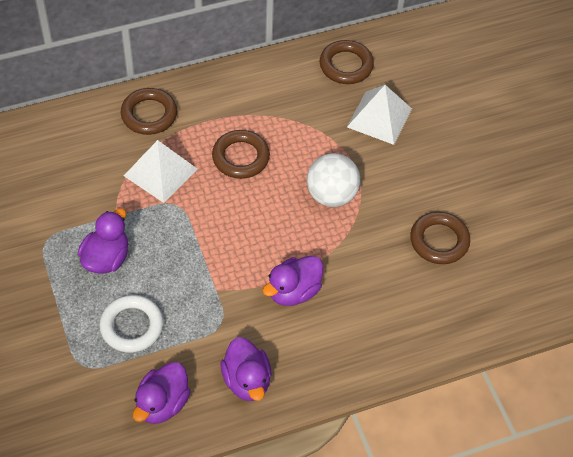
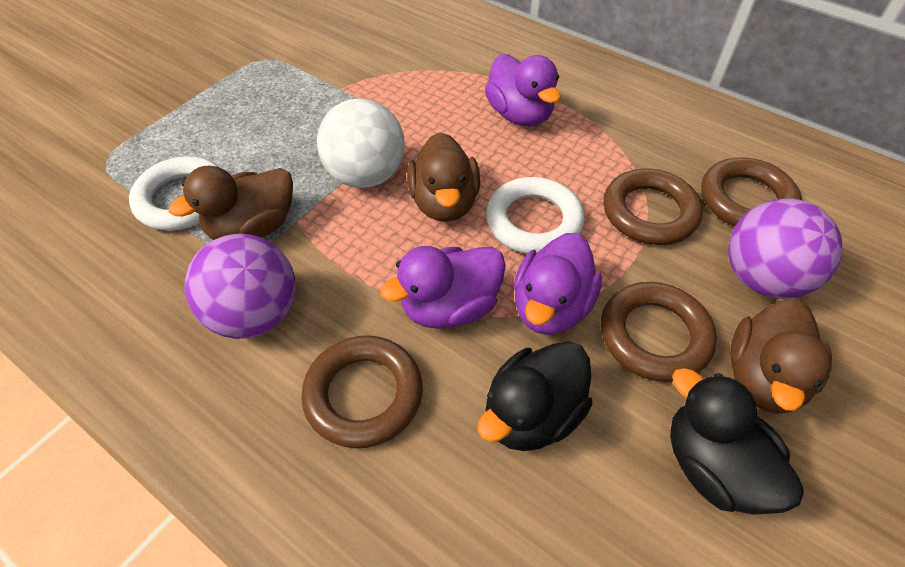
black duck: none = 0 -> [477,341,593,451] [670,368,803,515] = 2
brown duck: none = 0 -> [169,166,293,240] [407,132,480,222] [730,299,832,414] = 3
purple ball: none = 0 -> [184,234,296,339] [728,198,842,299] = 2
purple duck: [78,208,128,274] [133,362,191,424] [220,337,271,401] [263,255,323,306] = 4 -> [380,246,506,329] [485,54,561,127] [514,233,602,335] = 3
white pyramid: [124,140,197,203] [347,85,412,145] = 2 -> none = 0
white ring: [99,295,163,353] = 1 -> [129,156,219,231] [486,177,585,254] = 2

